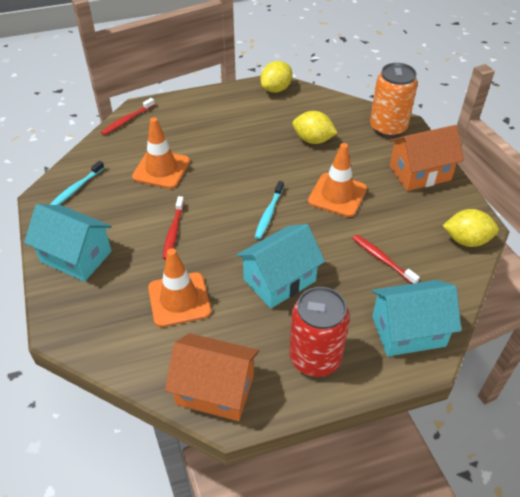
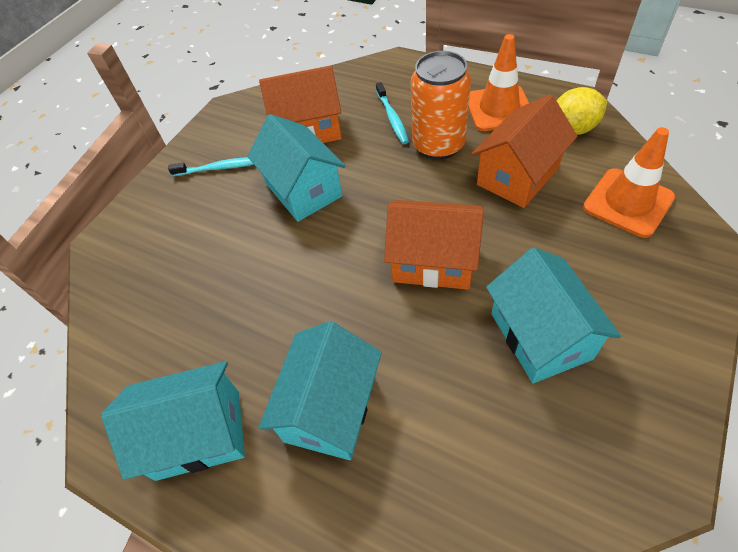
orange house: [165,333,259,421] [389,125,464,191] = 2 -> [259,65,342,143] [384,200,484,290] [472,94,577,208] = 3
orange traffic cone: [132,117,190,189] [148,248,211,327] [308,143,367,217] = 3 -> [469,34,529,131] [583,127,675,238] = 2
red can: [289,287,350,377] = 1 -> none = 0
red toothbrush: [101,98,155,135] [163,196,184,260] [352,235,420,284] = 3 -> none = 0
turquoise house: [24,204,112,282] [237,224,325,308] [372,280,461,356] = 3 -> [101,361,245,481] [247,114,345,222] [258,321,382,460] [486,247,621,383] = 4
yellow lemon: [260,61,292,93] [293,111,338,144] [443,209,499,247] = 3 -> [556,87,607,135] = 1

